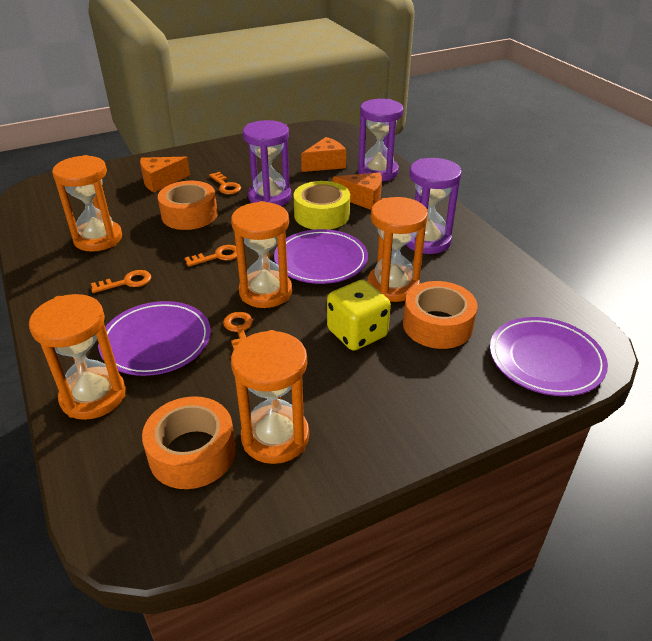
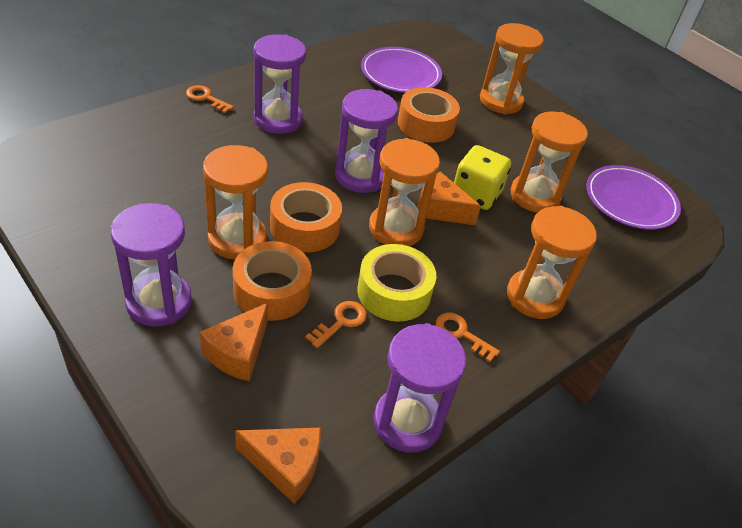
orange key: [91,270,151,293] [185,245,237,267] [209,172,241,194] [223,312,253,349] = 4 -> [186,85,234,114] [305,301,367,348] [436,313,500,362] = 3
purple hourglass: [243,120,292,206] [358,99,403,181] [405,158,462,254] = 3 -> [111,203,192,327] [253,34,306,134] [335,89,398,193] [374,323,466,453] = 4
purple plate: [98,301,211,376] [274,229,368,284] [490,317,608,396] = 3 -> [361,47,442,93] [586,165,681,230] = 2

